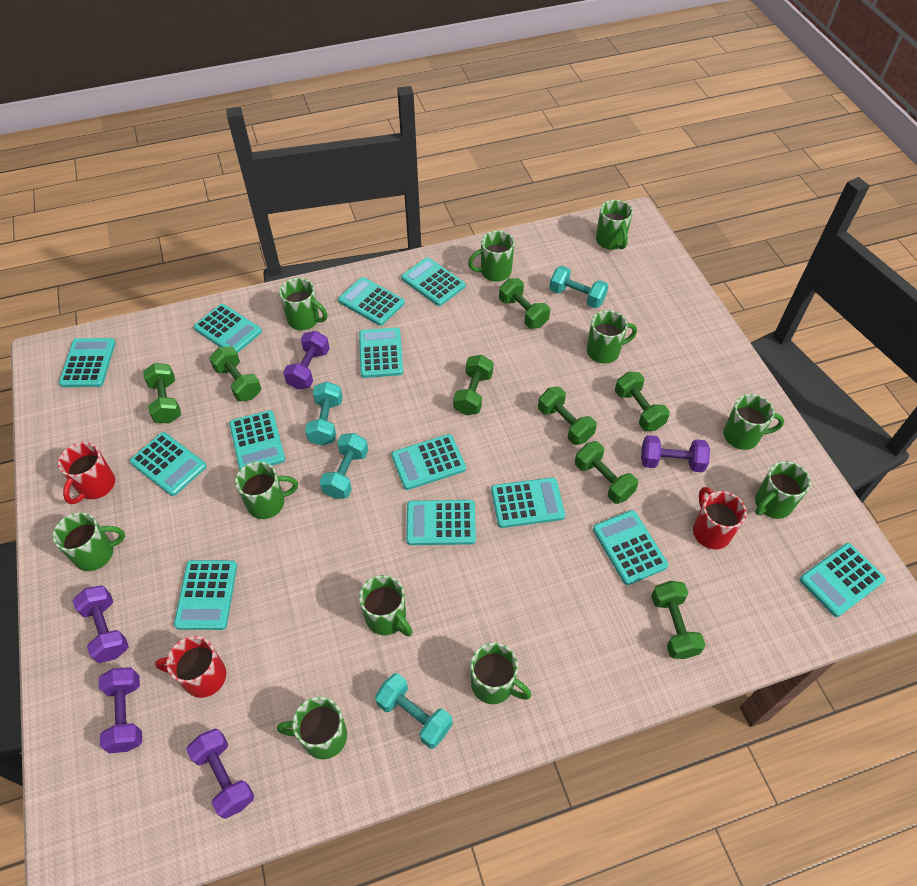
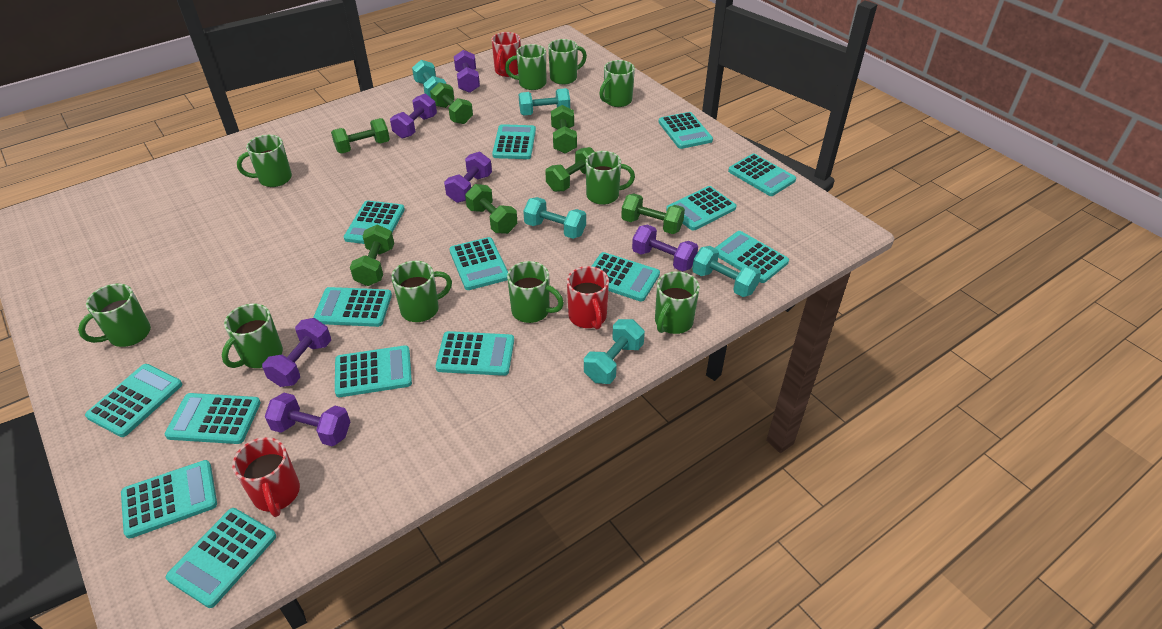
green dumbbell: [143,363,181,424] [209,346,261,401] [453,355,494,415] [499,278,550,328] [538,387,597,445] [575,441,638,504] [615,372,670,431] [651,581,705,659] = 8 -> [331,118,390,154] [350,225,394,286] [430,82,473,124] [465,184,518,234] [545,147,595,192] [551,105,577,154] [621,193,685,234] = 7
green mug: [53,512,125,571] [235,462,298,519] [277,697,347,759] [279,278,327,330] [359,575,413,636] [468,231,515,282] [470,643,531,704] [587,310,637,364] [596,200,633,250] [724,394,784,450] [755,461,811,519] = 11 -> [78,284,151,347] [222,304,283,368] [237,135,292,187] [391,261,452,322] [505,44,546,90] [507,261,564,323] [548,39,587,85] [586,151,635,205] [599,60,635,107] [655,271,700,334] = 10
purple dumbbell: [73,585,129,663] [99,667,142,754] [186,728,254,819] [283,331,330,390] [641,435,710,472] = 5 -> [262,318,331,387] [265,393,350,447] [390,94,437,139] [444,152,492,203] [454,50,480,93] [632,225,698,272] = 6
turquoise calculator: [59,338,116,387] [130,432,207,496] [174,560,237,630] [194,304,262,353] [229,410,285,470] [338,277,405,326] [359,327,403,378] [391,434,466,490] [401,257,465,306] [406,500,476,545] [491,477,565,528] [593,510,668,585] [800,543,886,617] = 13 -> [85,364,182,437] [121,460,217,539] [165,393,261,444] [166,508,276,608] [313,287,392,327] [335,345,412,397] [344,200,405,244] [436,331,514,376] [449,237,508,290] [492,124,536,159] [592,252,660,301] [659,112,713,149] [666,186,737,231] [715,231,789,283] [728,154,796,196] = 15
turquoise dumbbell: [305,381,343,446] [319,433,368,499] [375,673,452,749] [549,266,608,308] = 4 -> [412,60,446,97] [519,88,570,115] [523,197,586,239] [584,319,645,384] [692,246,761,297] = 5

